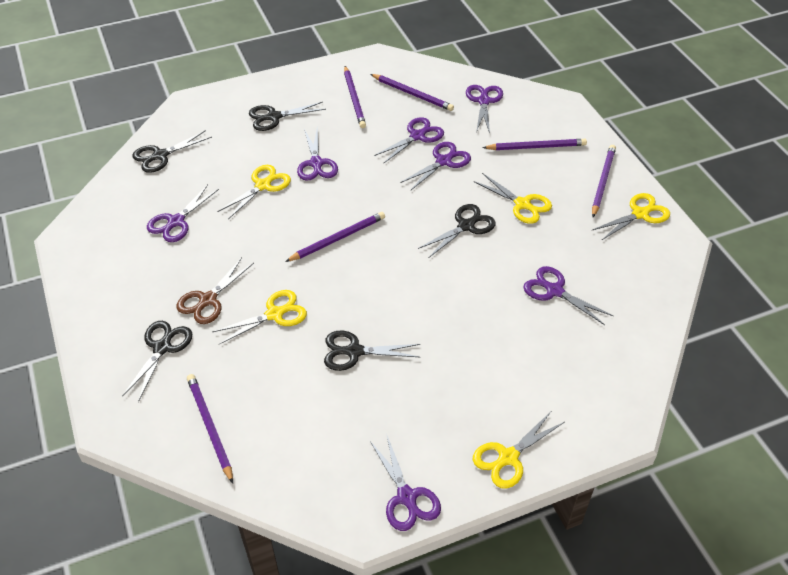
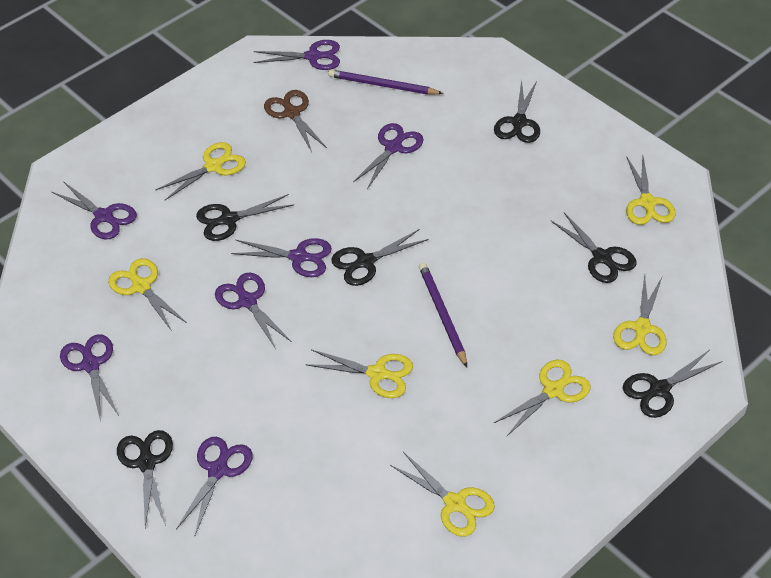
black scissors: [122,321,192,402] [133,130,212,173] [249,102,326,131] [324,331,420,371] [418,204,496,258] = 5 -> [117,430,173,527] [196,194,293,241] [331,229,428,286] [494,80,540,143] [551,212,636,283] [623,350,723,418] = 6
purple pencil: [187,374,233,483] [285,212,385,262] [344,66,366,128] [370,74,454,111] [482,139,587,150] [592,145,616,217] = 6 -> [328,69,443,95] [419,263,467,367] = 2
yellow scissors: [212,290,307,344] [217,165,291,219] [473,173,552,224] [473,412,564,488] [592,193,670,241] = 5 -> [108,258,187,331] [156,142,246,200] [305,349,413,398] [390,452,495,536] [494,360,591,436] [613,274,667,355] [626,156,676,225] = 7

